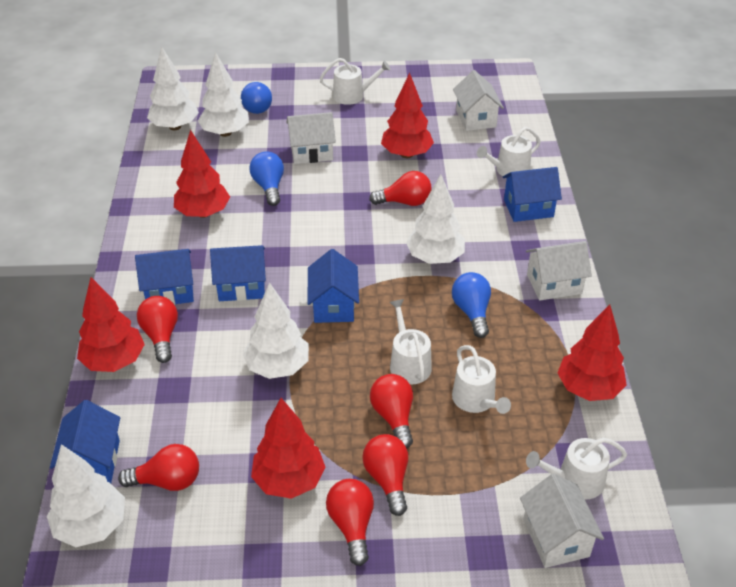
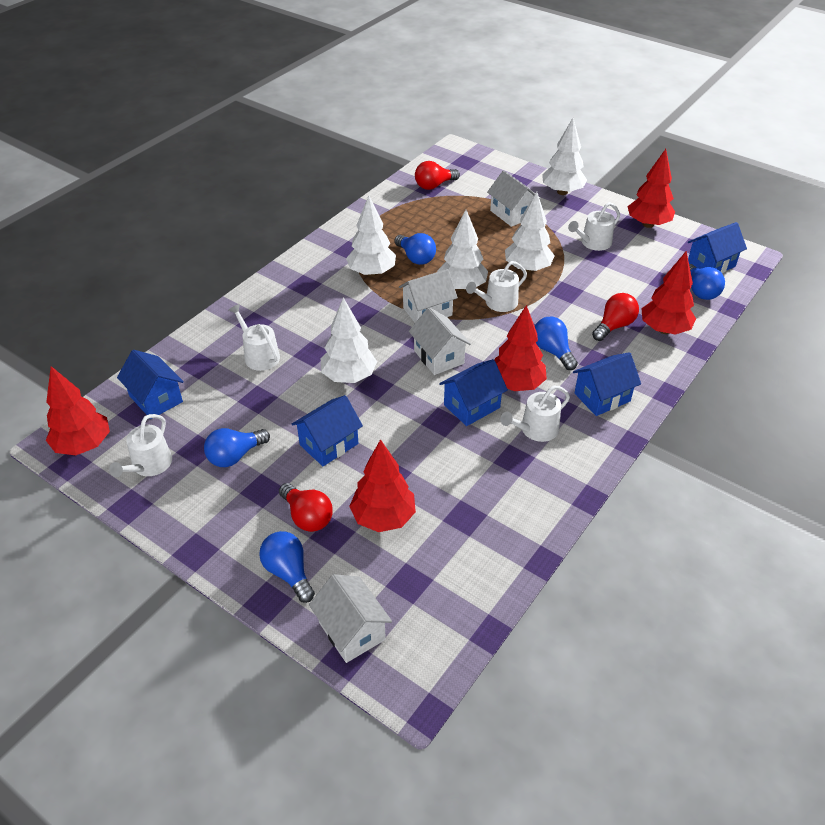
blue light bulb: [241,81,272,114] [249,152,284,206] [452,272,491,338] = 3 -> [204,428,270,467] [259,531,315,603] [394,233,436,265] [535,317,578,370] [689,264,725,300] = 5
red light bulb: [118,444,199,491] [137,296,178,363] [326,479,374,566] [362,434,408,516] [369,171,432,206] [370,374,413,448] = 6 -> [279,483,333,532] [415,161,460,190] [592,293,639,341] = 3

